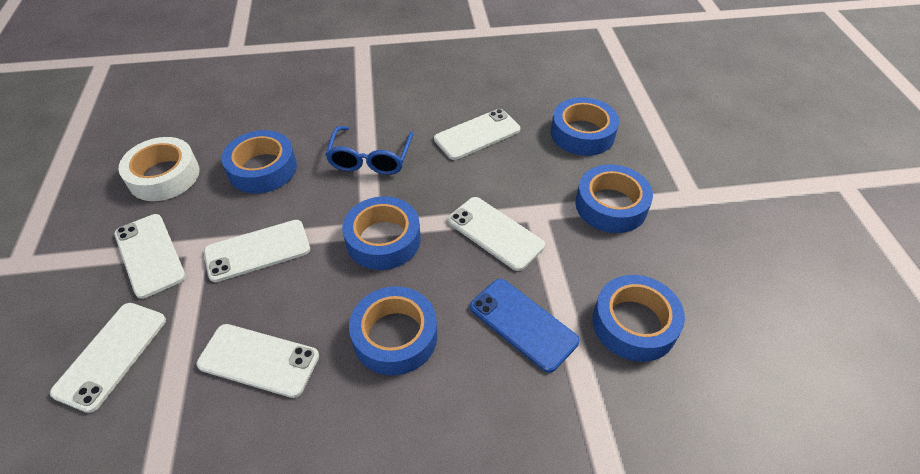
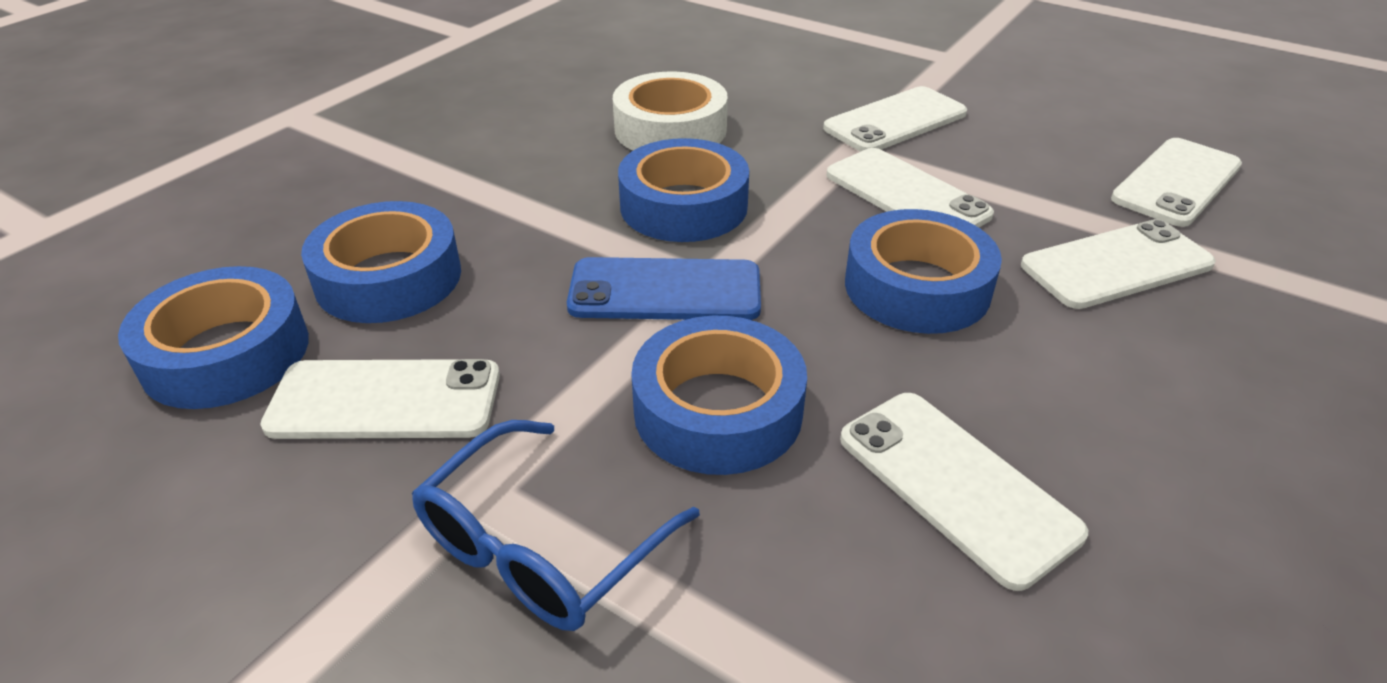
blue tape: [221,130,297,193] [342,196,421,270] [349,286,437,376] [551,97,619,156] [575,165,653,233] [593,275,685,362] = 6 -> [118,266,309,409] [301,201,461,323] [618,138,749,242] [631,316,807,475] [845,209,1002,334] = 5

